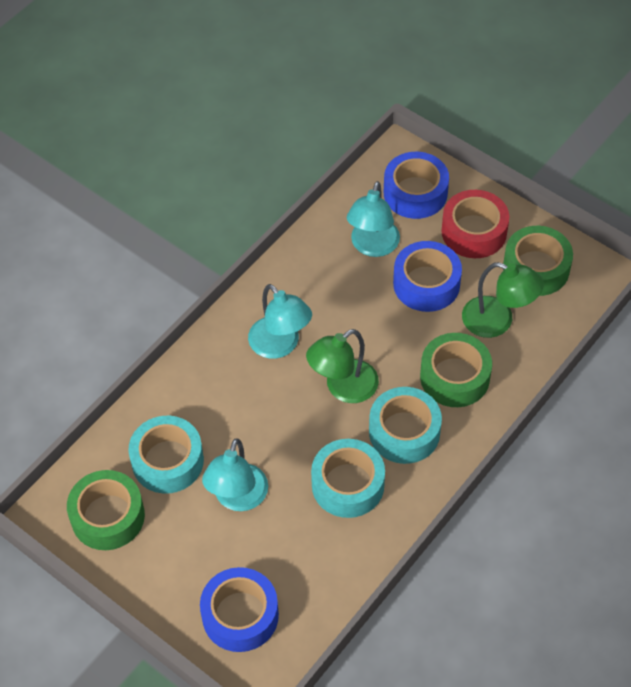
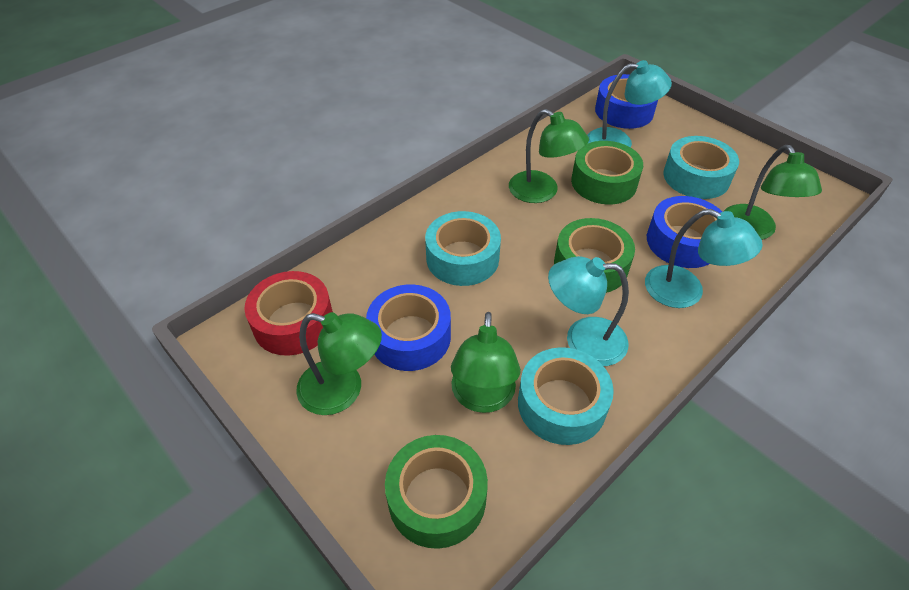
green lamp: [306,329,379,403] [462,262,544,338] = 2 -> [296,312,382,415] [451,312,521,413] [509,109,589,203] [723,145,822,240] = 4

